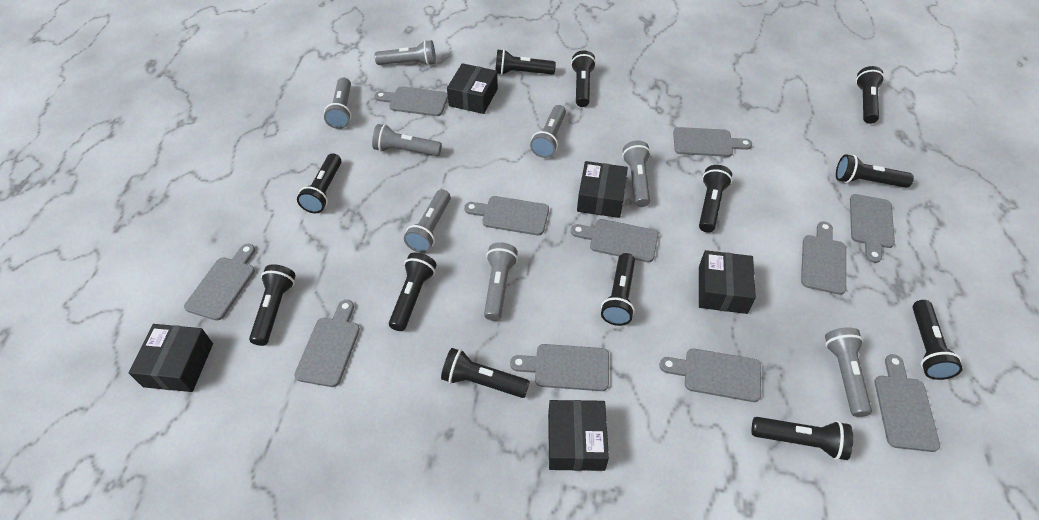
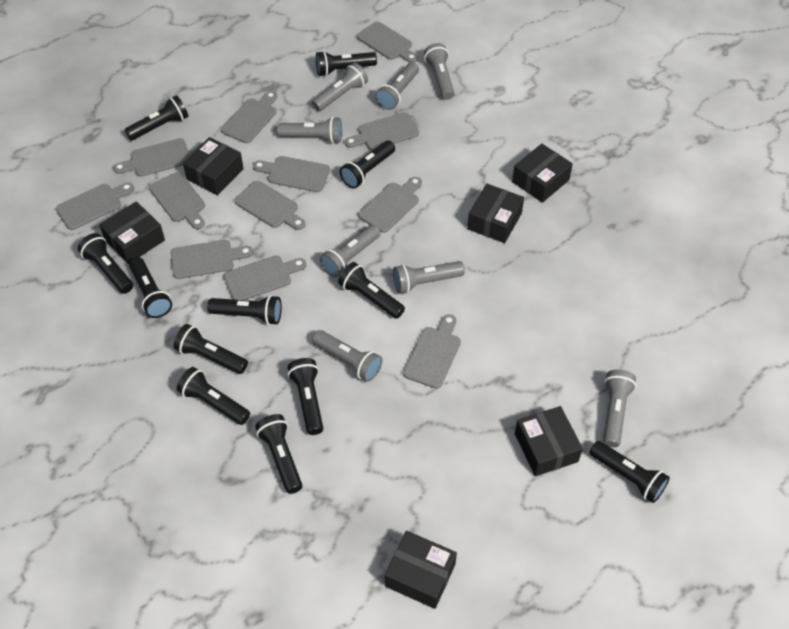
black box: [129,324,213,392] [447,63,498,114] [548,400,609,471] [577,161,628,218] [699,250,756,314] = 5 -> [99,201,165,264] [183,137,244,195] [385,531,457,609] [467,184,524,243] [512,144,573,203] [515,406,583,476] = 6
grey cutting board: [184,244,255,320] [294,300,360,387] [375,86,448,116] [464,196,549,235] [510,344,609,391] [571,219,658,262] [659,348,761,402] [673,127,752,157] [801,221,846,295] [850,194,895,263] [875,354,940,452] = 11 -> [56,182,134,230] [113,138,190,177] [149,172,205,229] [171,240,253,279] [221,91,277,143] [224,256,306,300] [234,181,305,230] [253,156,330,192] [345,112,419,150] [357,21,418,63] [358,177,422,233] [403,314,461,389] = 12

